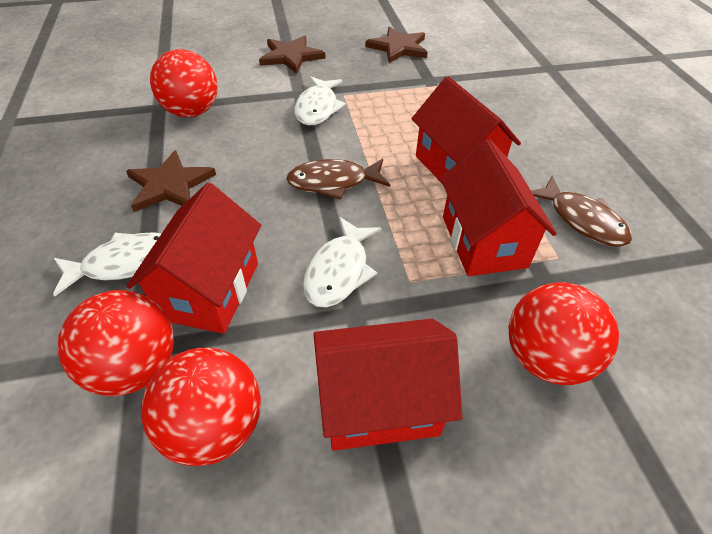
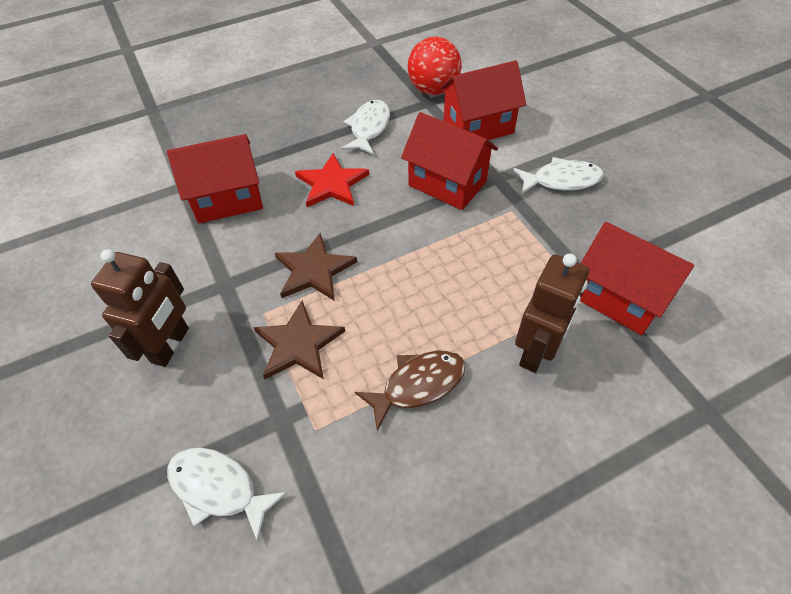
brown fish: [286,159,390,199] [531,176,632,247] = 2 -> [355,351,466,431] = 1
brown robot: none = 0 -> [91,249,189,367] [515,253,589,373] = 2
brown star: [126,150,216,212] [259,35,326,74] [365,27,428,63] = 3 -> [253,300,345,379] [275,233,357,301] = 2
red ball: [58,290,174,396] [141,348,261,466] [150,49,218,117] [508,282,619,385] = 4 -> [408,37,462,95] = 1
red star: none = 0 -> [295,153,369,207] = 1

